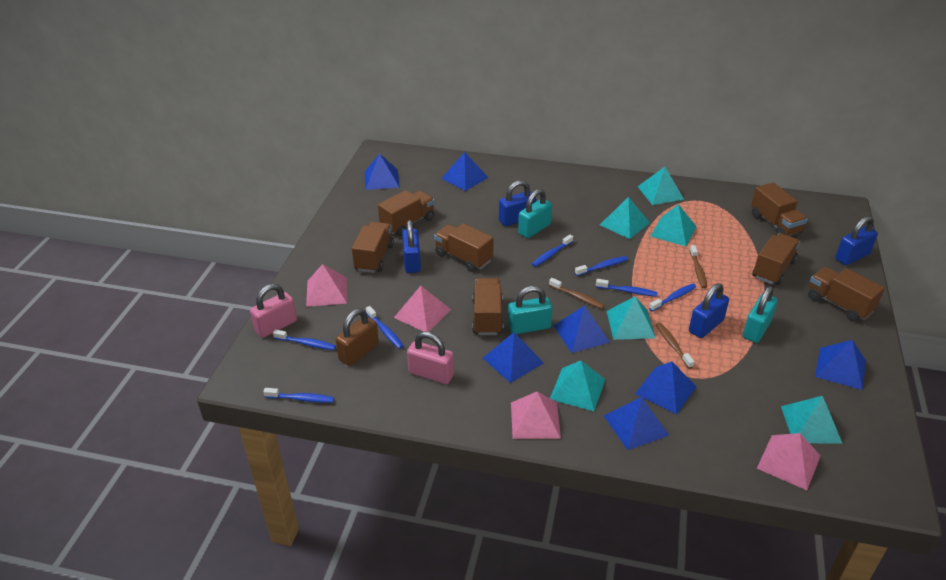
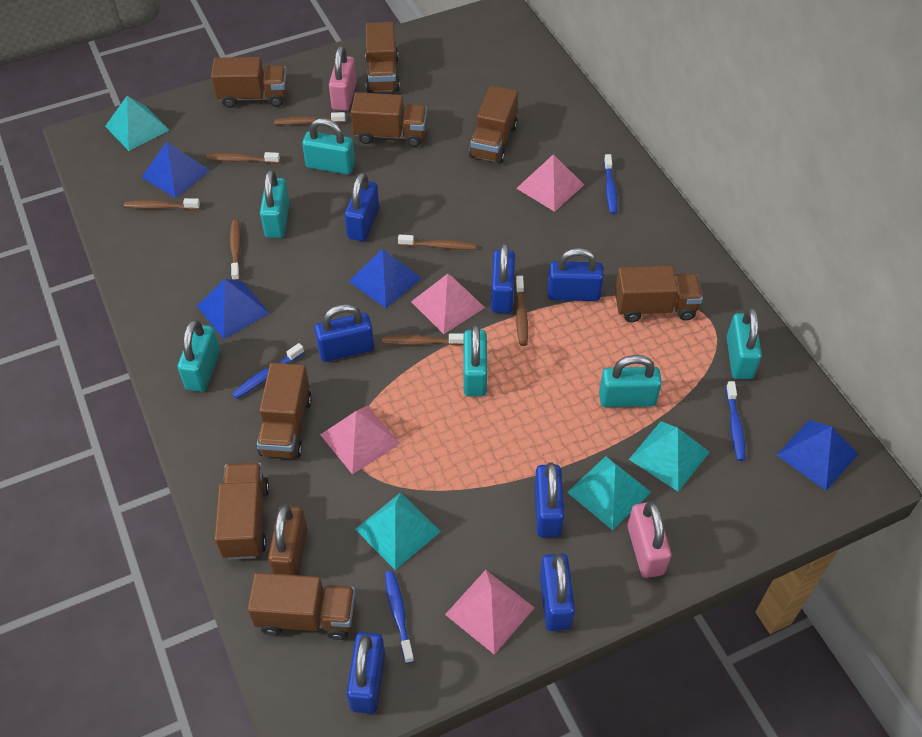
blue padlock: [402,220,421,273] [499,180,536,226] [689,283,729,338] [835,216,878,265] = 4 -> [314,304,374,362] [345,173,379,241] [347,632,385,714] [491,243,515,313] [534,462,565,537] [540,554,575,631] [547,248,604,301] = 7
blue pyramid: [365,153,400,190] [441,152,489,191] [483,332,544,383] [553,305,610,353] [604,397,669,450] [635,361,697,414] [815,340,866,390] = 7 -> [142,141,210,198] [197,279,270,339] [348,249,422,308] [777,420,858,491] = 4
blue toothbrush: [263,388,334,403] [273,329,336,350] [366,306,404,349] [532,235,573,267] [575,256,628,276] [596,279,658,297] [649,284,696,312] = 7 -> [232,343,304,399] [385,571,414,663] [604,154,618,214] [726,381,746,461] = 4
brown toothbrush: [549,278,605,309] [655,322,695,369] [689,245,707,288] = 3 -> [124,198,200,210] [207,152,280,164] [230,220,241,281] [274,112,346,125] [382,333,464,345] [398,235,476,250] [515,276,528,346] = 7
brown truck: [352,222,394,273] [378,190,435,236] [434,223,494,272] [472,278,503,335] [751,182,808,236] [752,233,800,285] [808,267,885,322] = 7 -> [211,57,287,108] [215,463,269,560] [248,573,355,640] [257,363,312,458] [351,92,427,147] [365,22,400,93] [469,85,518,164] [615,266,703,322] = 8
turquoise padlock: [508,286,552,334] [518,189,552,238] [743,286,777,343] = 3 -> [178,319,220,392] [260,170,290,238] [302,118,355,174] [464,325,487,396] [599,355,662,407] [726,308,762,379] = 6
turquoise pyramid: [550,361,606,411] [600,197,650,239] [607,296,656,340] [637,167,684,205] [650,204,696,246] [781,396,843,444] = 6 -> [105,96,169,151] [355,492,441,570] [567,456,651,530] [629,421,710,492] = 4

